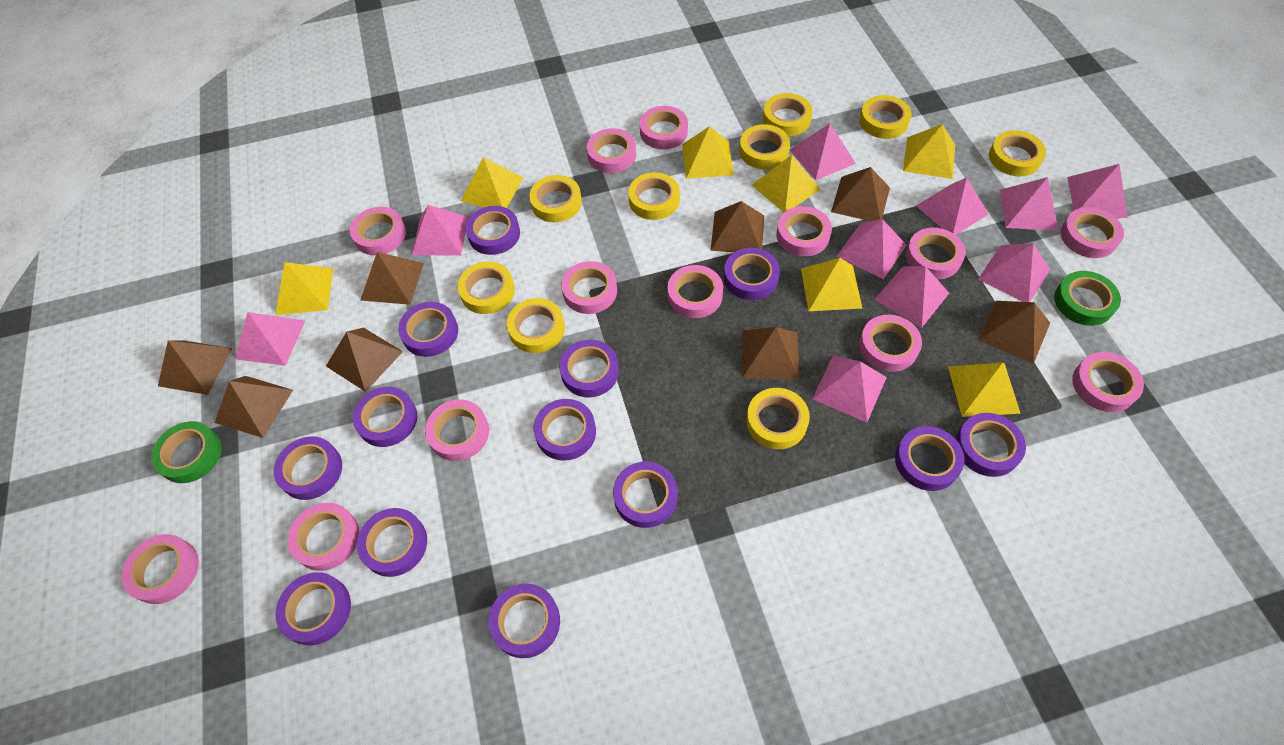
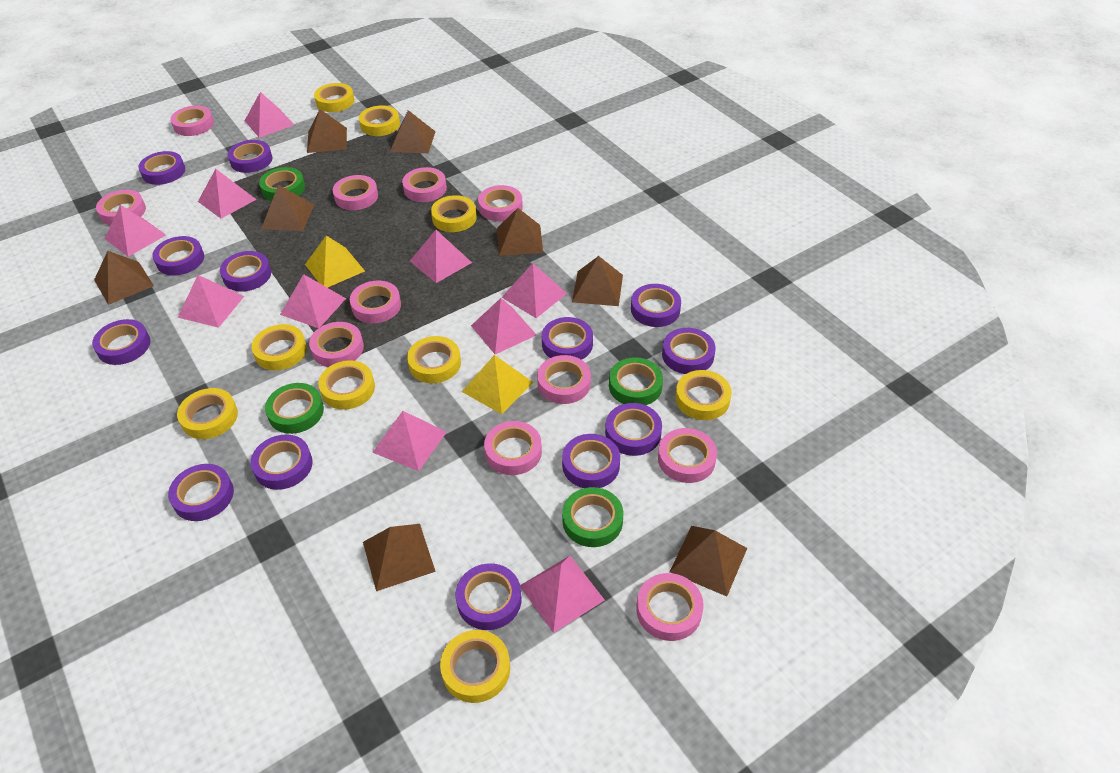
green tape: [151,421,222,483] [1054,271,1121,326] = 2 -> [259,167,305,201] [265,383,324,434] [562,487,623,547] [609,357,663,405] = 4
pink tape: [122,534,199,604] [288,503,359,571] [350,207,406,255] [425,400,489,461] [561,261,617,314] [587,128,636,173] [640,106,688,149] [667,265,723,318] [776,206,832,256] [859,315,922,372] [906,228,966,279] [1061,207,1124,258] [1072,352,1144,412] = 13 -> [96,190,146,225] [170,106,214,136] [309,322,364,367] [333,175,378,210] [350,280,401,323] [402,167,447,202] [478,185,523,221] [484,421,542,475] [537,355,591,404] [636,573,704,641] [658,428,717,483] = 11
yellow pyramid: [275,262,333,315] [461,157,524,208] [682,126,734,179] [752,155,821,212] [801,258,862,311] [903,124,955,179] [948,363,1021,417] = 7 -> [305,236,365,288] [462,355,533,414] = 2

